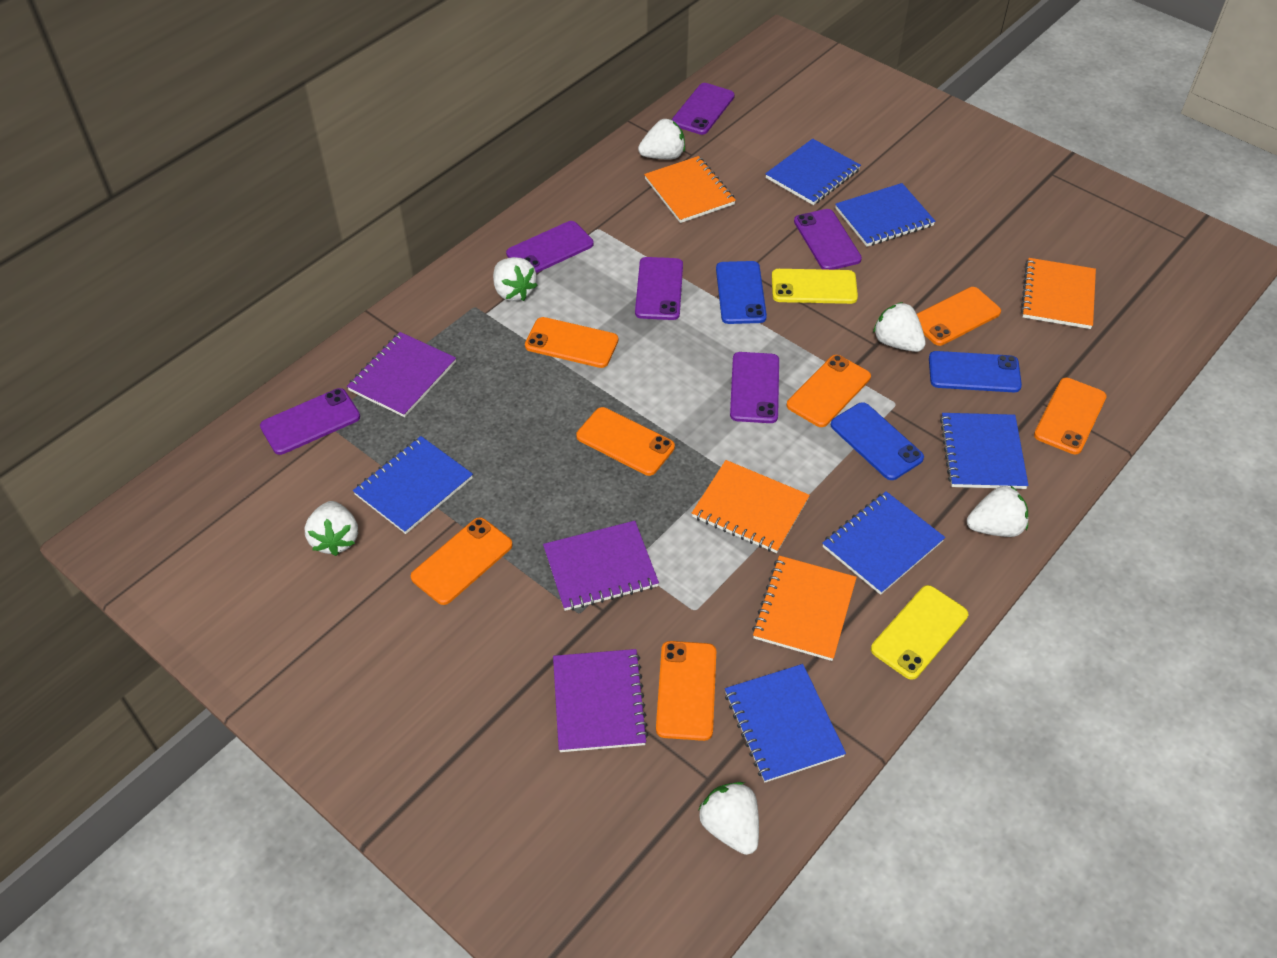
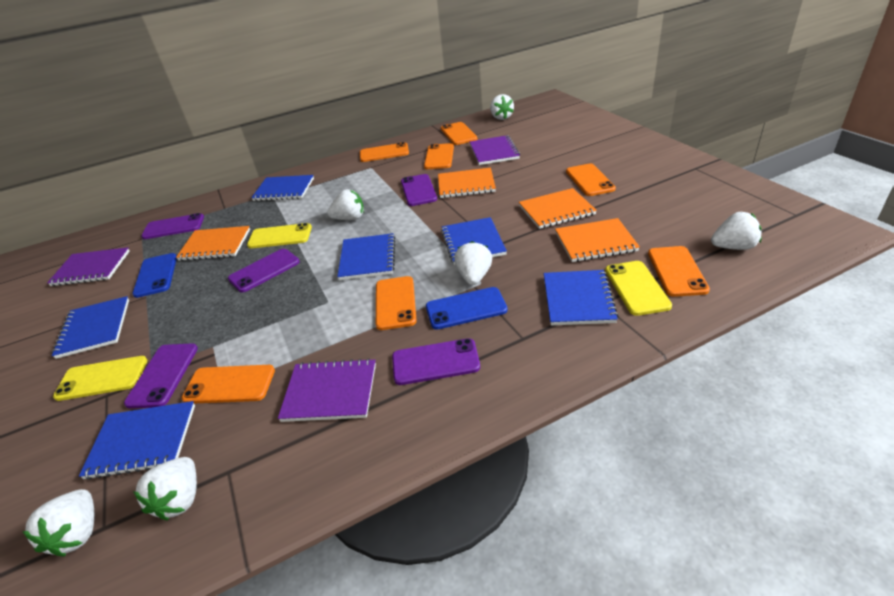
blue phone: [716,261,767,324] [831,402,924,480] [929,351,1022,392] = 3 -> [132,253,177,298] [426,287,508,330] = 2
purple phone: [260,388,360,455] [506,221,594,273] [635,257,683,320] [672,83,735,135] [730,352,779,423] [794,209,862,270] = 6 -> [124,344,198,408] [141,213,204,239] [228,249,300,293] [392,338,480,385] [401,174,437,206] = 5
yellow phone: [772,269,858,304] [871,585,968,680] = 2 -> [53,356,147,401] [247,223,312,248] [605,261,672,316] = 3

